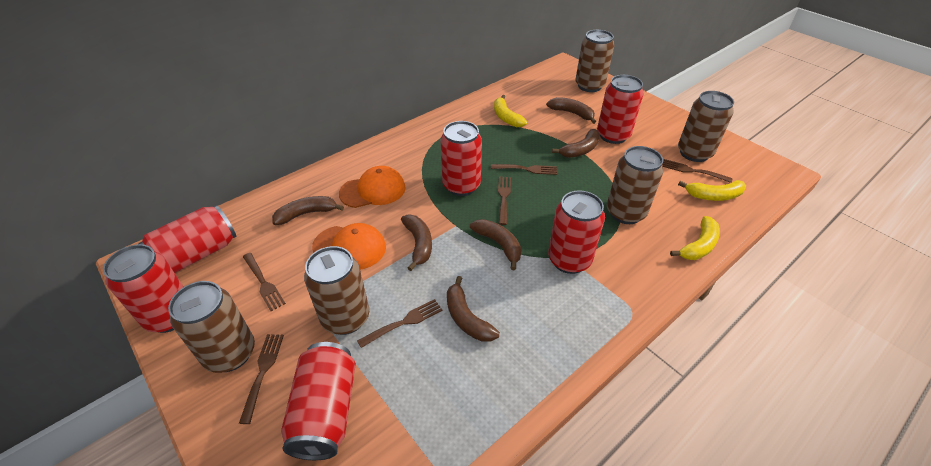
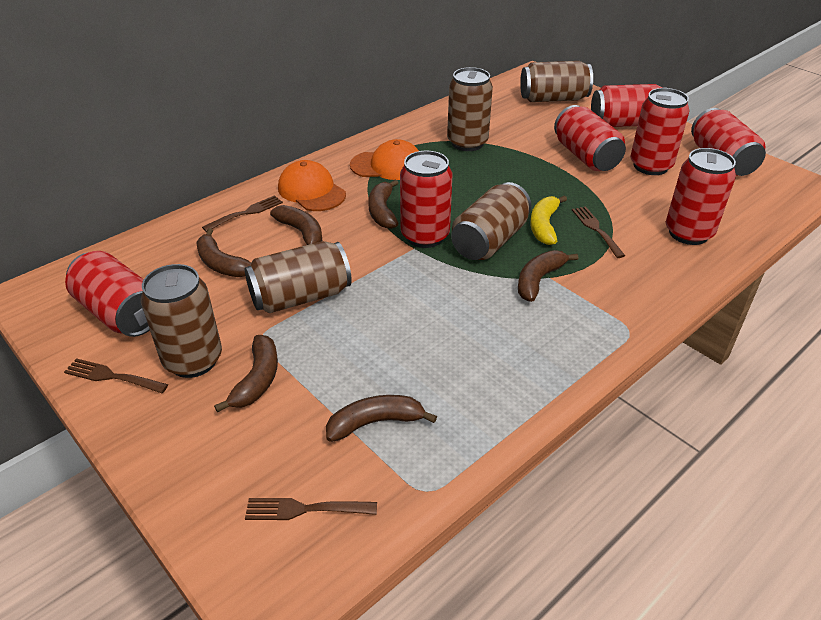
brown fork: [239,334,284,424] [243,253,286,311] [357,299,443,348] [491,164,557,175] [498,177,511,225] [662,159,733,183] = 6 -> [64,358,168,393] [202,195,283,232] [245,498,377,520] [572,206,625,258] = 4
red can: [103,244,184,333] [139,205,236,273] [281,342,356,460] [441,121,482,196] [548,190,605,274] [597,75,644,144] = 6 -> [65,251,150,337] [400,151,453,248] [554,105,626,171] [591,84,667,127] [630,88,689,175] [666,148,736,245] [691,108,766,176] = 7
yellow banana: [494,95,527,127] [670,216,720,260] [678,180,746,201] = 3 -> [530,195,567,245] = 1

